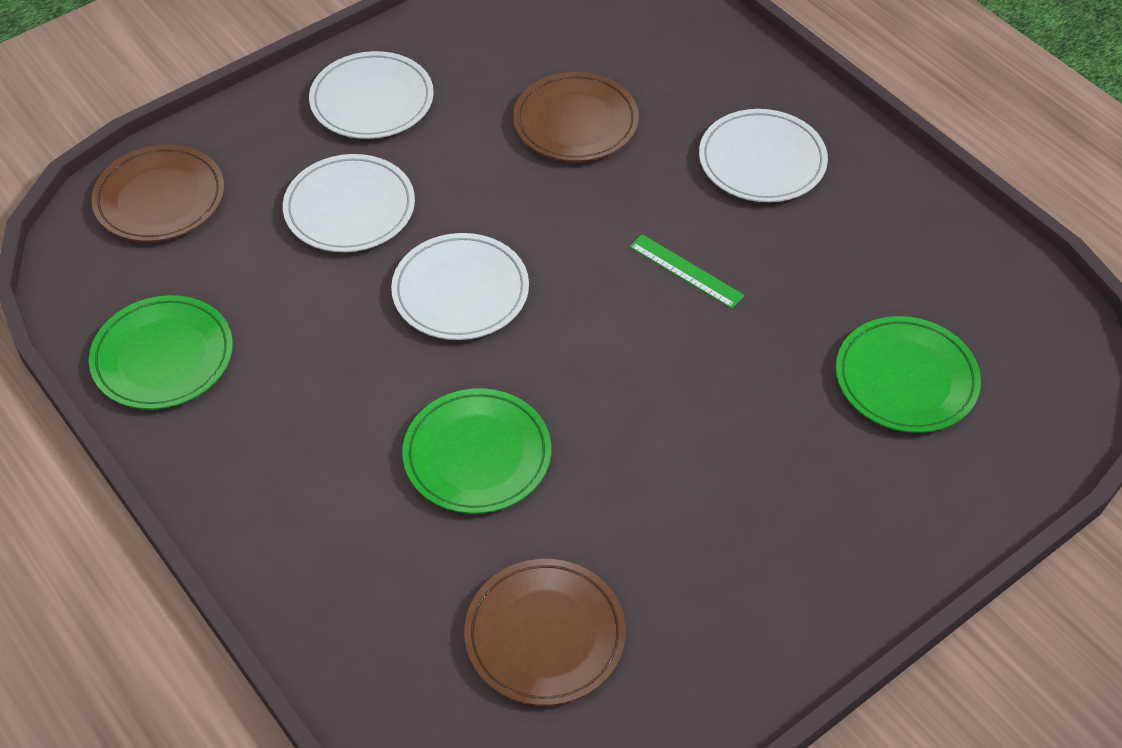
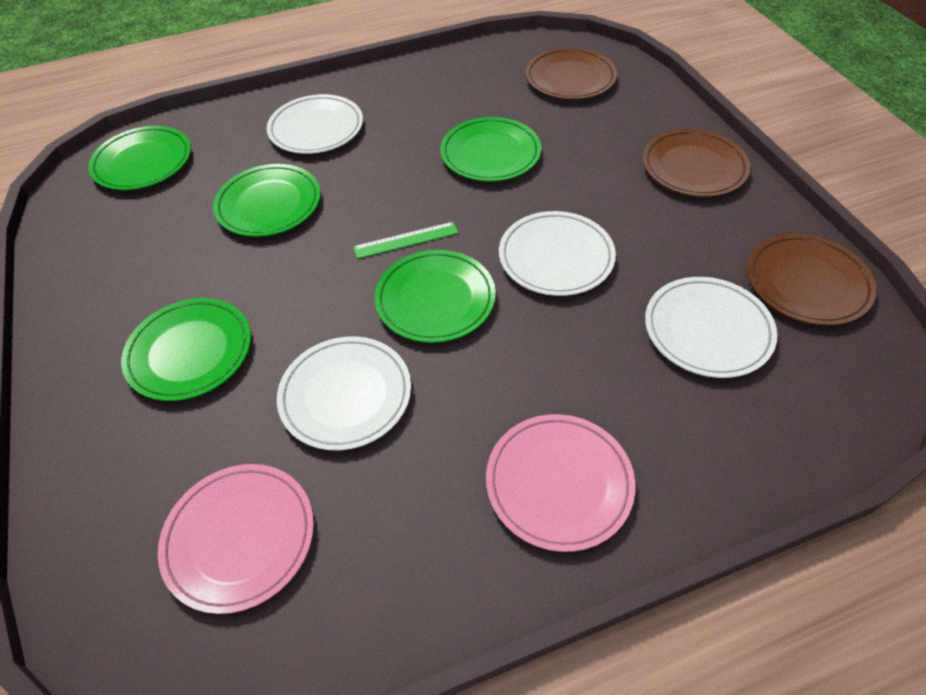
green plate: [89,295,233,410] [402,388,551,514] [836,316,981,433] = 3 -> [88,126,191,190] [121,298,251,401] [213,164,321,237] [375,250,496,343] [440,117,541,182] = 5
pink plate: none = 0 -> [158,464,314,614] [486,414,635,552] = 2

